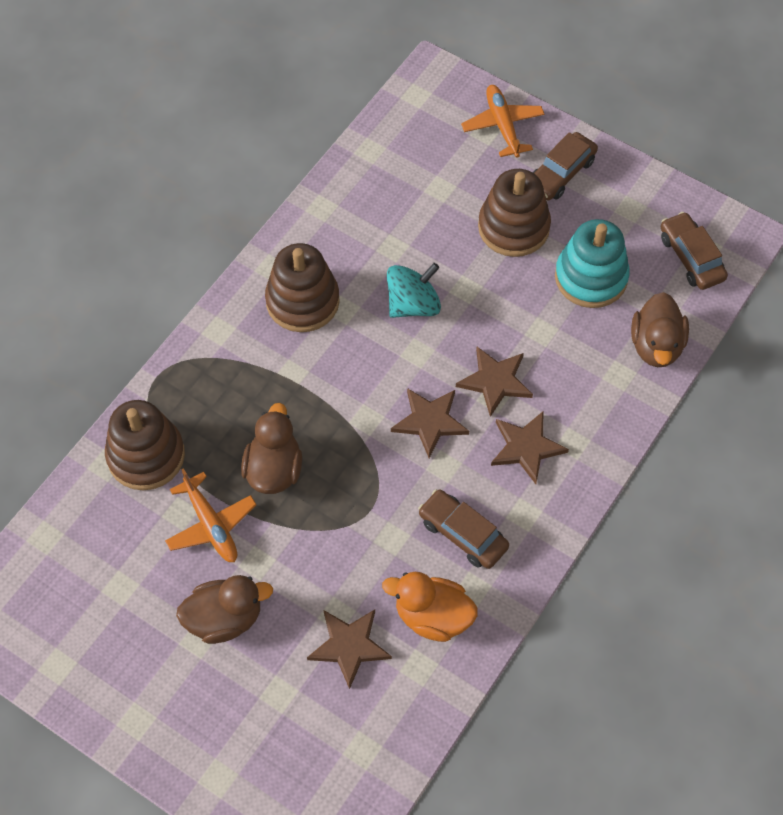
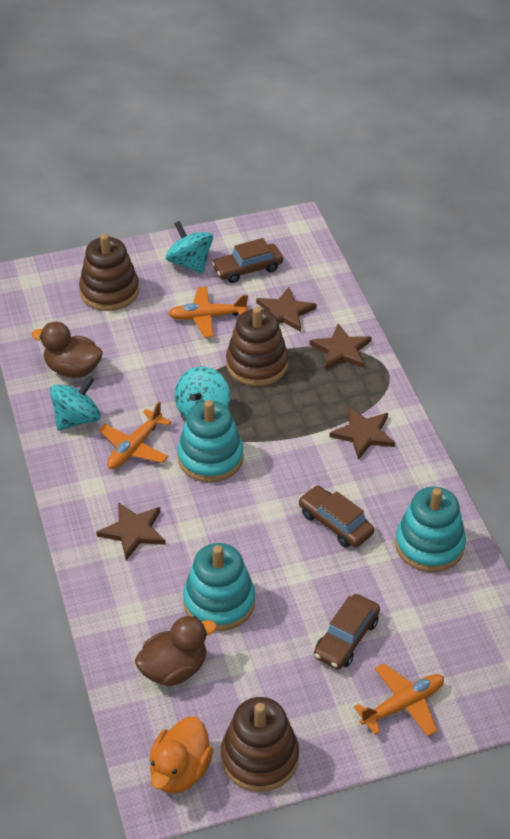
brown duck: [176,575,273,644] [241,403,302,494] [631,292,689,367] = 3 -> [31,322,103,378] [135,616,217,686] = 2
orange plane: [165,468,257,562] [461,85,544,158] = 2 -> [99,402,171,469] [168,287,248,338] [354,663,444,736] = 3
turquoise spinning top: [387,263,441,318] = 1 -> [50,376,101,430] [166,221,213,274] [175,366,230,418] = 3
turquoise stacking toy: [555,219,630,308] = 1 -> [177,400,244,483] [183,543,255,631] [395,487,466,572] = 3

